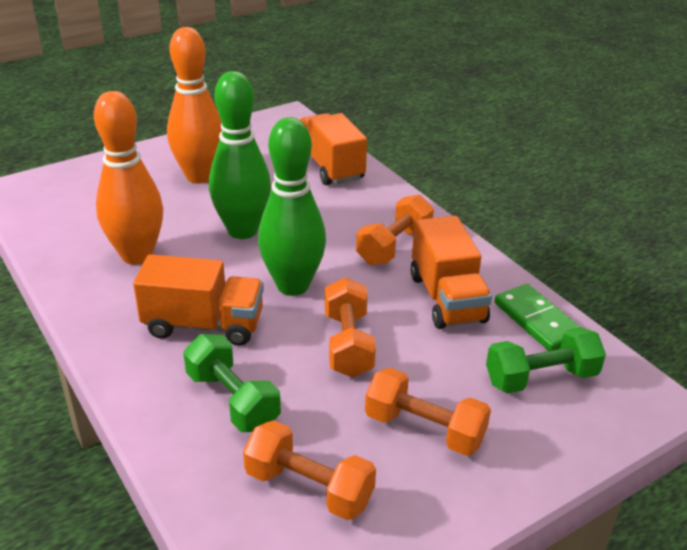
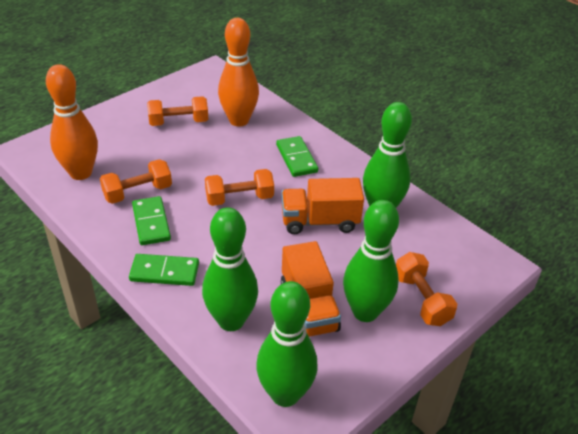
green bowling pin: [209,71,271,239] [258,117,326,296] = 2 -> [202,208,258,331] [256,281,318,407] [343,200,399,322] [363,102,412,208] = 4
green domino: [495,284,580,351] = 1 -> [129,254,199,286] [132,196,171,245] [276,136,318,177] = 3
green dumbbell: [183,334,281,432] [486,327,606,393] = 2 -> none = 0
orange truck: [133,254,264,346] [300,113,367,185] [411,216,492,329] = 3 -> [281,178,364,234] [281,241,341,337] = 2

